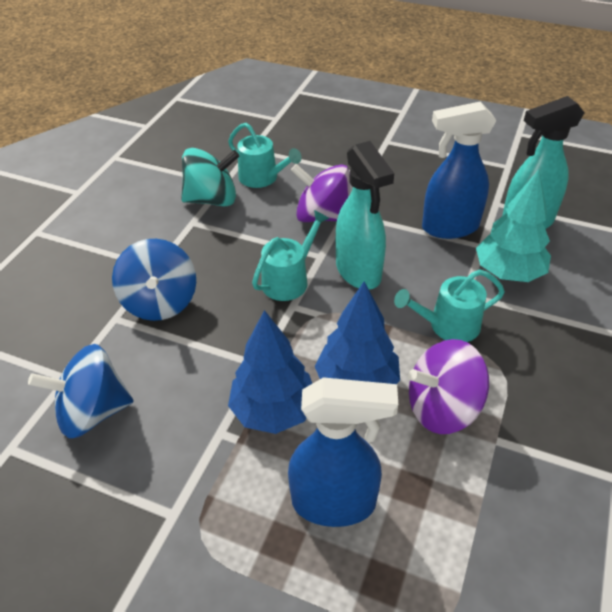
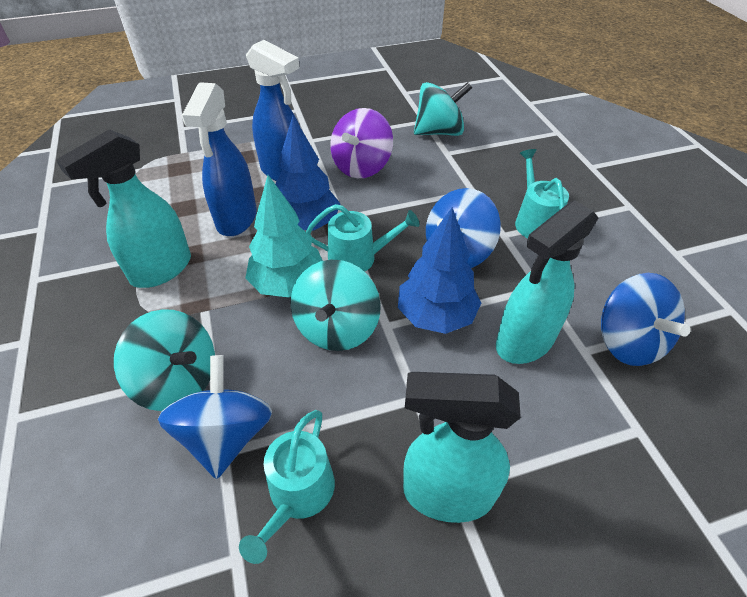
blue spinning top: [28,344,134,438] [112,239,196,321] = 2 -> [158,355,272,479] [426,188,501,268] [601,273,691,366] = 3
purple spinning top: [291,164,350,222] [408,339,489,434] = 2 -> [330,108,393,178] = 1
turquoise spinning top: [181,148,239,207] = 1 -> [114,309,215,411] [291,260,381,351] [414,82,472,136] = 3
turquoise spray bottle: [336,141,394,289] [502,96,584,229] = 2 -> [56,130,191,288] [403,372,521,523] [496,200,598,364] = 3

